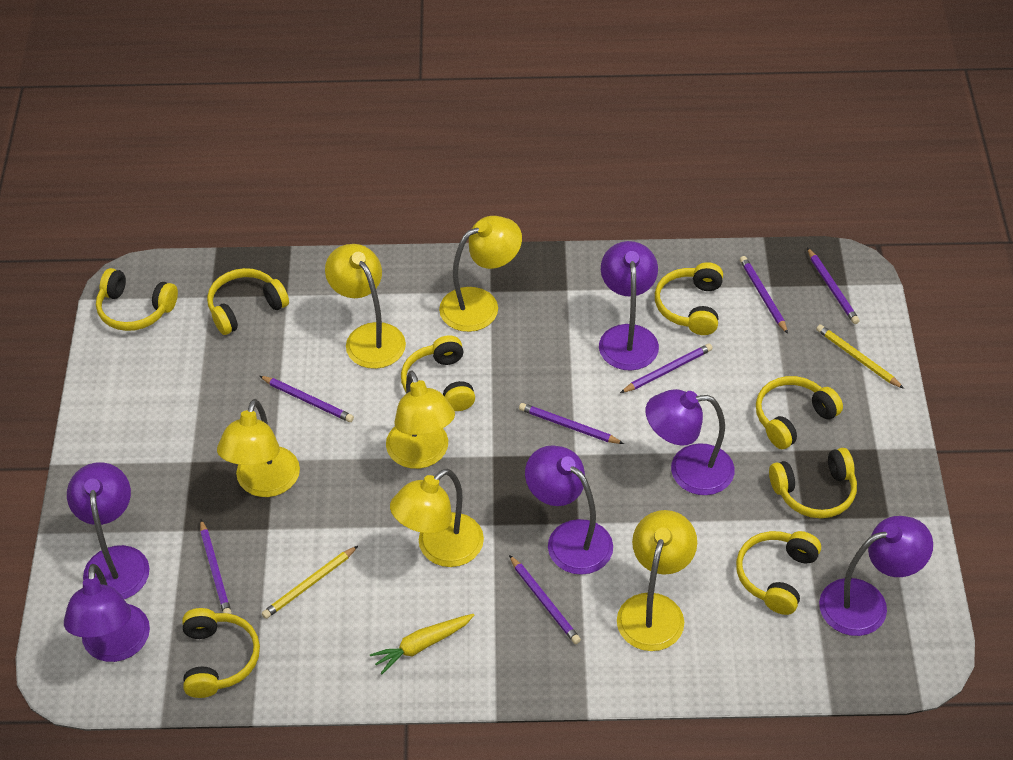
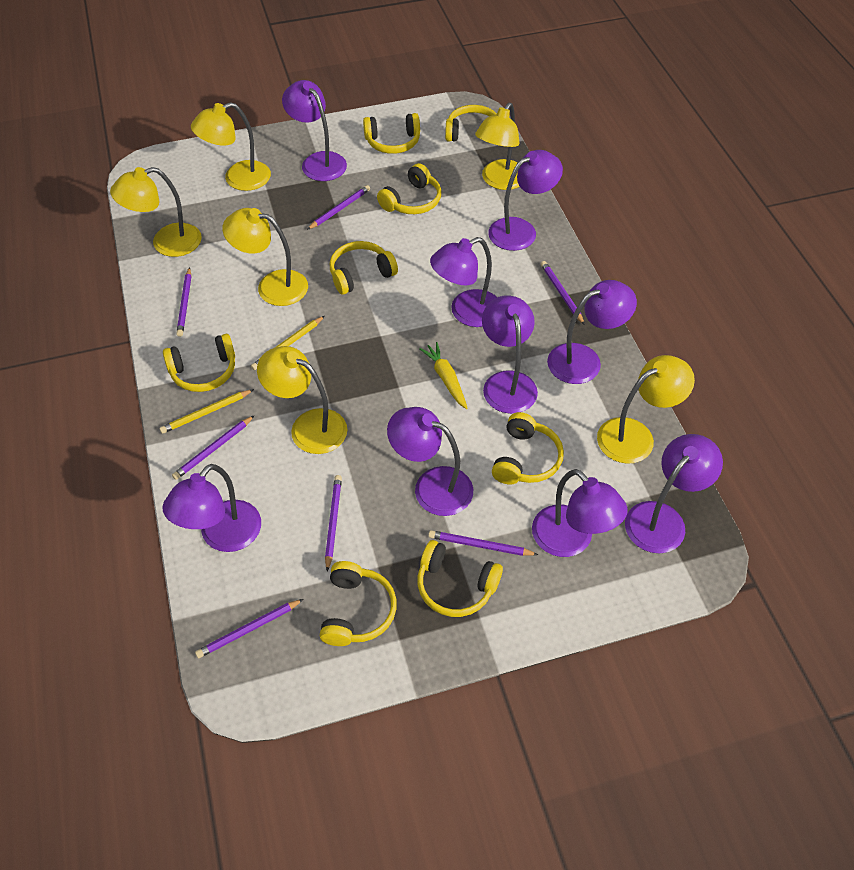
purple lamp: [64,564,150,662] [67,462,149,599] [525,445,613,575] [599,241,659,371] [646,389,735,495] [819,516,933,636] = 6 -> [162,464,261,552] [282,80,347,181] [387,407,473,516] [430,237,497,327] [482,295,538,414] [488,150,563,251] [532,469,628,557] [547,280,637,384] [625,434,723,553] = 9

